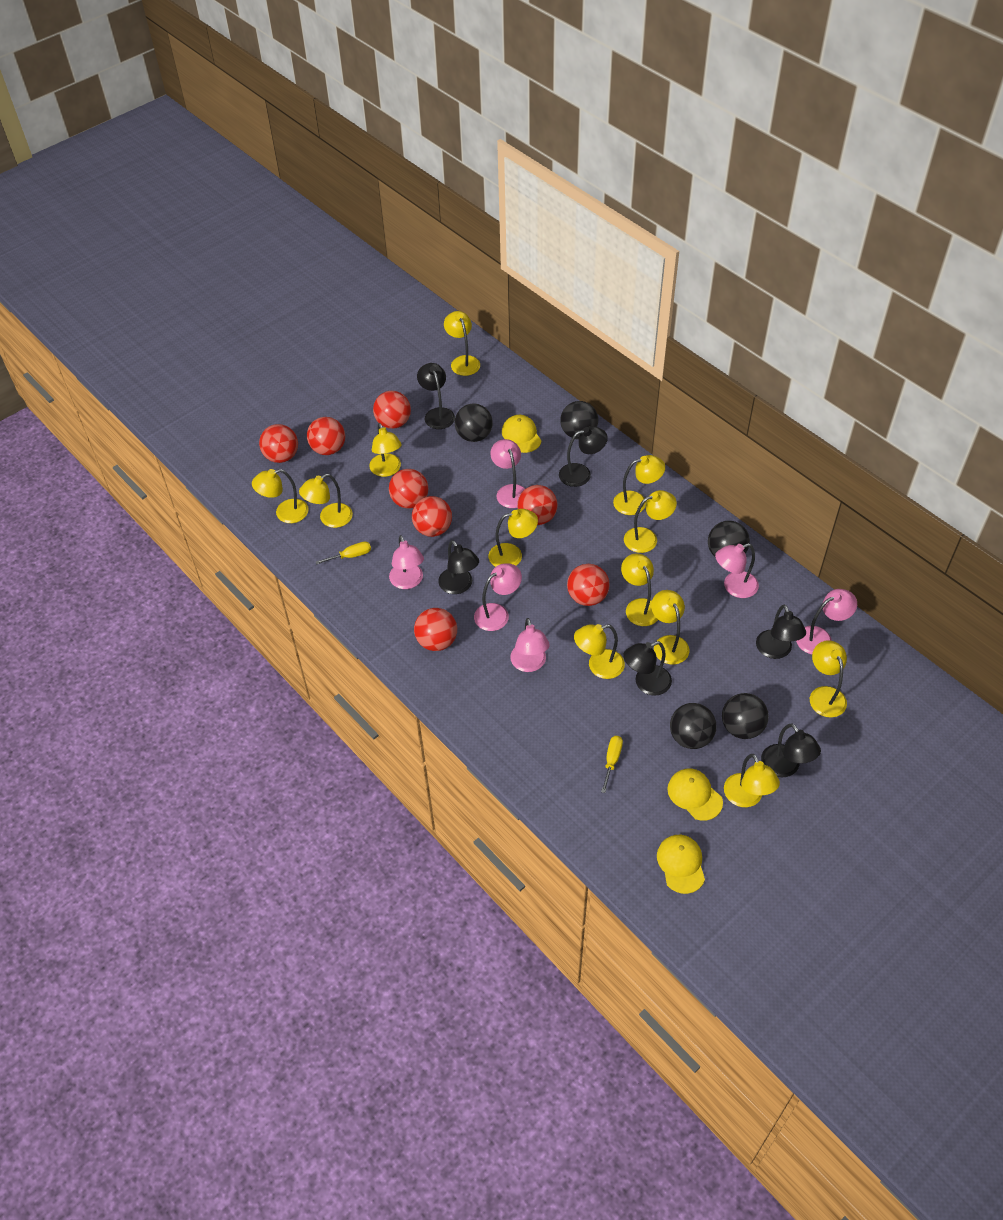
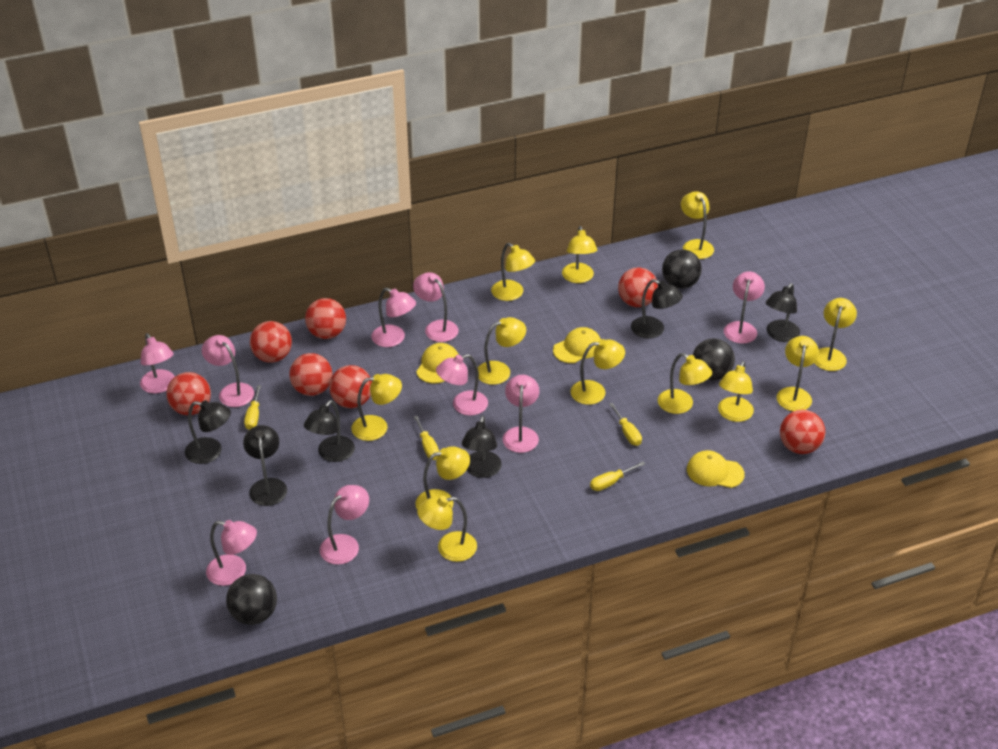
black ball: [455,403,493,442] [560,401,598,439] [670,703,717,749] [708,521,750,557] [722,693,769,739] = 5 -> [226,574,277,625] [662,249,702,289] [693,338,735,381] = 3
pink lamp: [389,535,424,589] [474,563,522,631] [490,439,525,508] [510,618,550,672] [715,543,759,598] [796,589,857,654] = 6 -> [140,333,175,394] [202,335,254,407] [206,520,257,586] [320,485,369,565] [371,288,416,347] [413,272,459,342] [436,354,488,416] [503,375,539,453] [724,271,765,344] = 9
red ball: [259,424,298,463] [307,417,345,455] [373,391,411,429] [389,469,429,509] [412,496,452,537] [414,608,457,651] [517,485,558,525] [567,564,610,606] = 8 -> [166,372,211,415] [250,321,292,363] [289,353,332,396] [305,298,346,339] [329,365,372,408] [618,267,658,307] [780,410,825,454] = 7
yellow screwdriver: [316,542,371,565] [601,736,623,793] = 2 -> [244,385,261,430] [414,416,439,460] [590,462,645,491] [609,403,642,446] = 4

